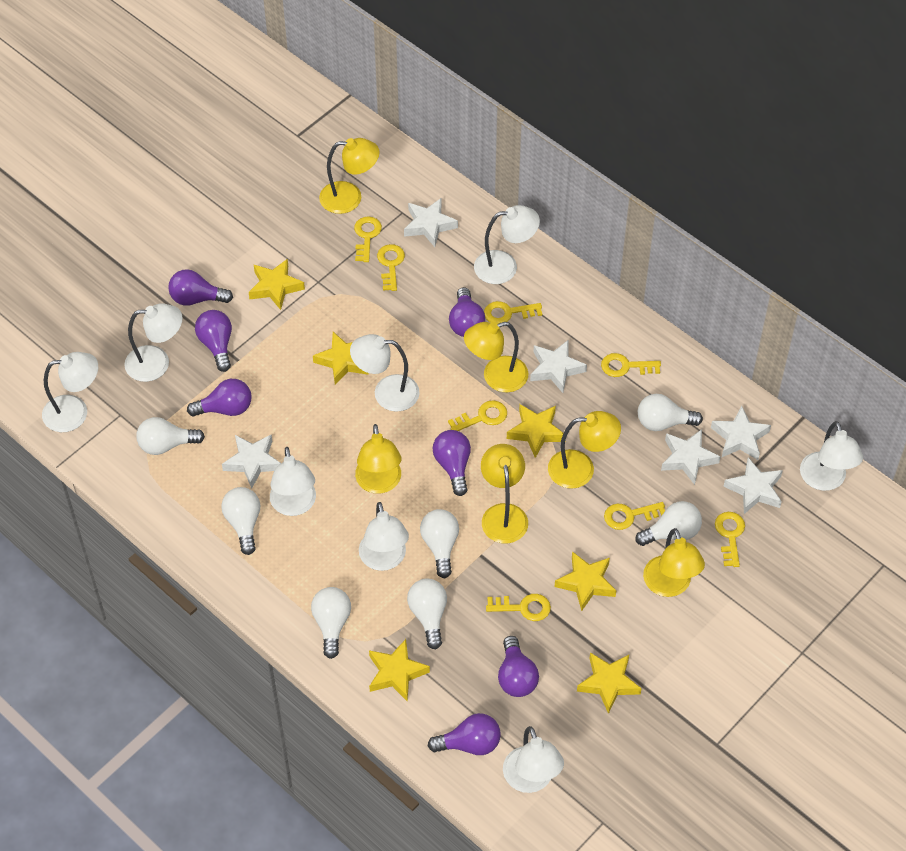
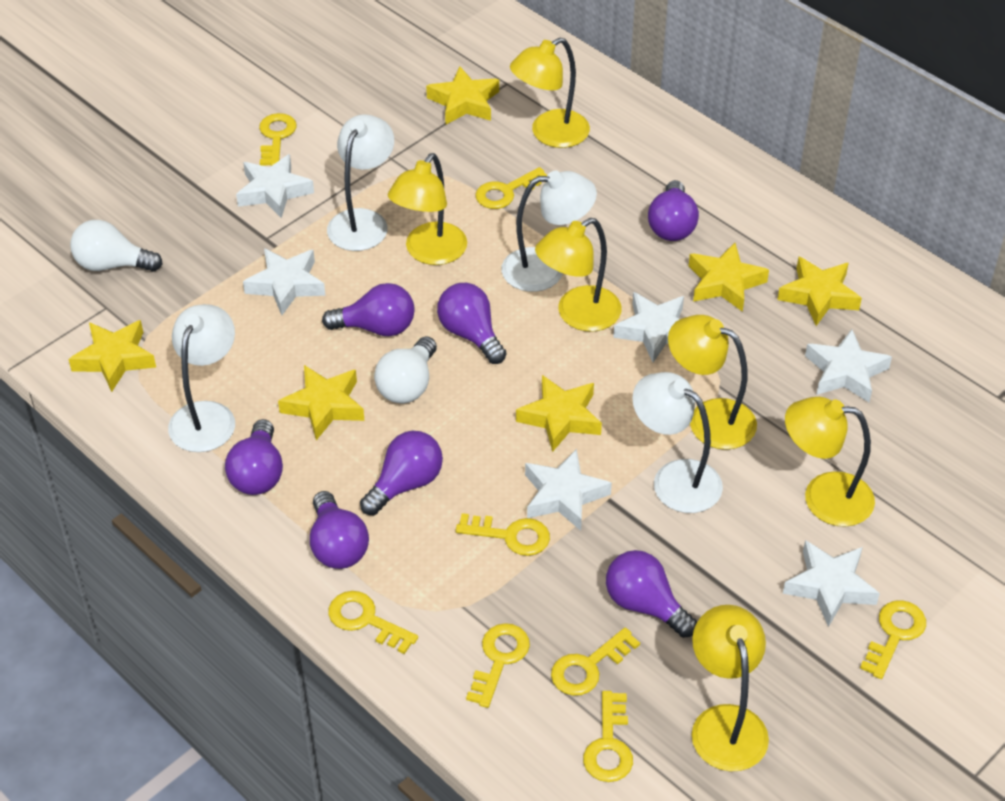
white lamp: [42,352,98,432] [124,303,183,382] [270,447,316,516] [350,334,420,412] [359,502,409,571] [474,205,540,284] [503,726,564,793] [800,421,863,491] = 8 -> [168,304,235,452] [327,114,394,251] [501,170,597,292] [632,372,723,513] = 4
white light bulb: [136,417,205,455] [221,487,260,555] [311,587,351,659] [407,578,447,649] [420,509,459,578] [635,501,702,546] [638,394,703,431] = 7 -> [70,220,163,272] [374,336,437,403] = 2

